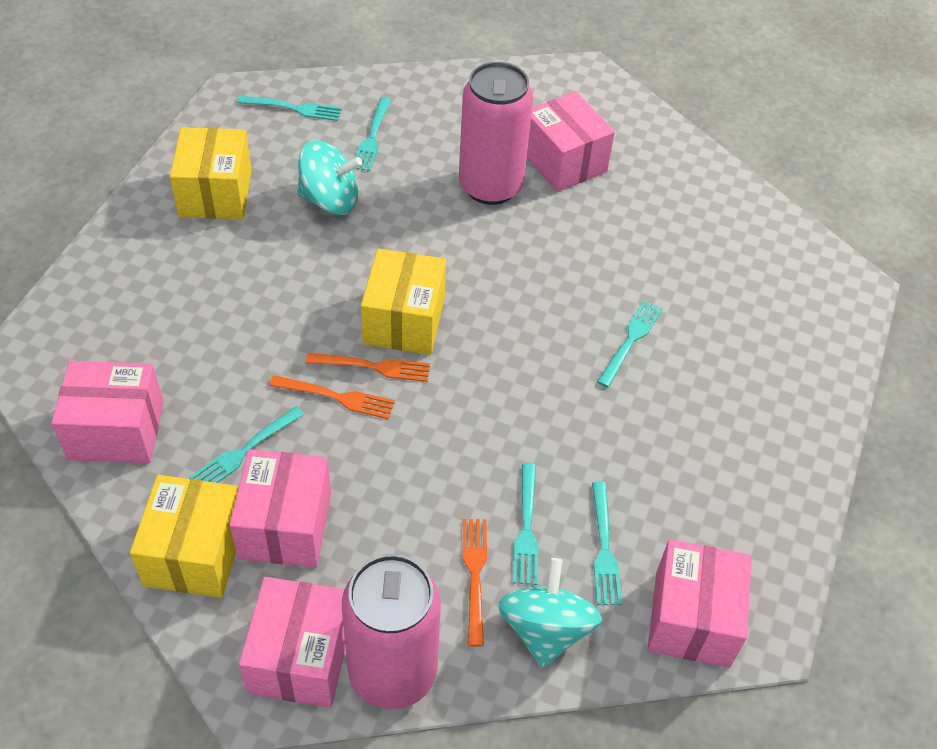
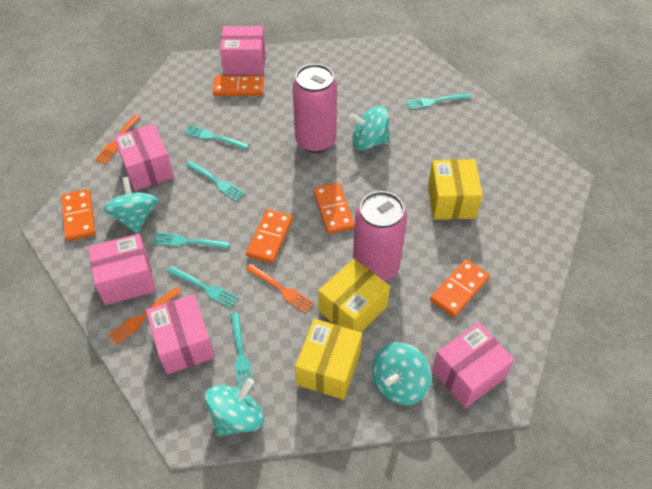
orange domino: none = 0 -> [61,189,95,241] [213,75,264,96] [246,209,293,263] [313,183,355,234] [430,259,490,317] = 5
turquoise spinning top: [297,140,362,215] [498,558,602,668] = 2 -> [103,177,158,234] [205,378,264,437] [349,106,390,150] [372,342,431,405] = 4

